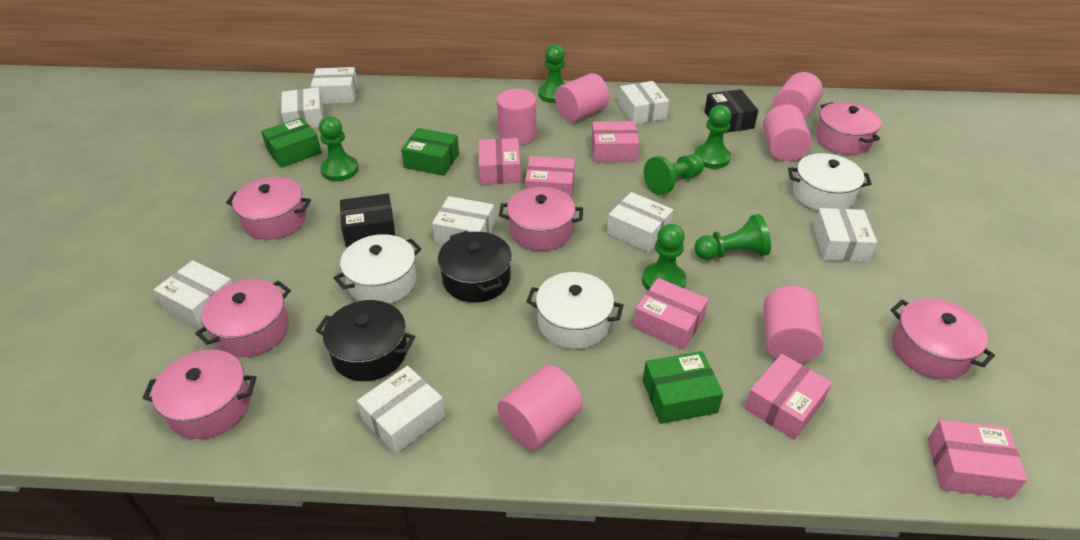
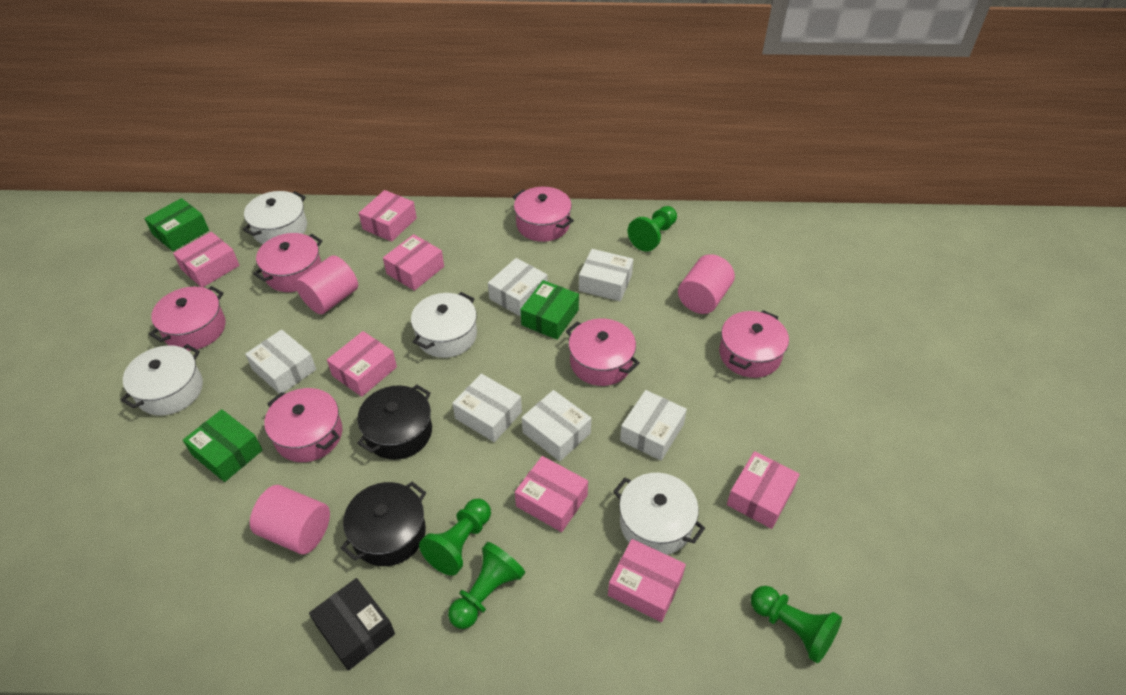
black box: [340,193,395,247] [704,89,758,133] = 2 -> [309,578,395,671] = 1
green pawn: [319,116,359,181] [538,44,565,103] [642,224,686,290] [644,154,704,195] [694,105,731,169] [694,214,771,260] = 6 -> [419,499,491,576] [448,542,525,629] [628,206,677,252] [751,586,842,663] = 4
pink box: [479,138,521,184] [525,156,575,199] [591,121,639,162] [633,278,709,350] [745,354,832,440] [928,420,1027,499] = 6 -> [173,232,240,287] [327,331,397,397] [359,190,417,242] [383,234,444,291] [515,456,588,532] [608,539,686,622] [727,451,800,529] = 7
pink cylinder: [497,89,536,145] [497,365,583,450] [555,73,609,122] [763,105,812,161] [763,286,824,363] [773,72,823,119] = 6 -> [250,485,330,554] [295,255,358,314] [678,254,735,314] = 3
white box: [154,260,232,329] [281,87,324,128] [311,67,358,104] [357,366,445,454] [432,196,495,244] [607,192,673,252] [619,81,669,124] [813,208,877,262] = 8 -> [245,330,316,394] [452,374,522,442] [488,258,548,316] [522,390,591,461] [579,249,633,301] [620,390,687,461] = 6
white pot: [334,234,422,304] [526,272,623,349] [788,153,872,211] = 3 -> [120,344,203,416] [243,191,307,244] [411,292,477,358] [613,473,705,555] = 4

